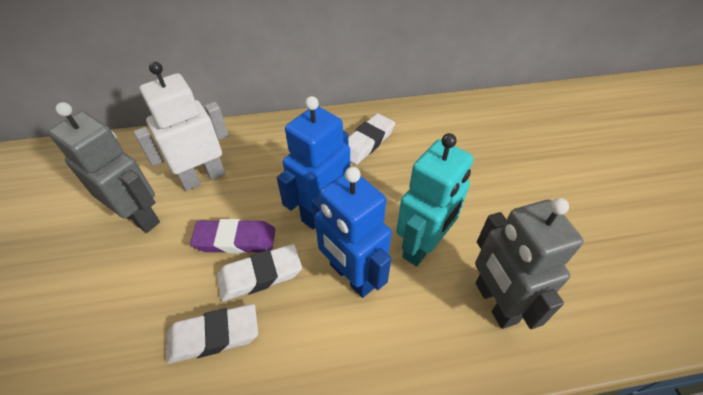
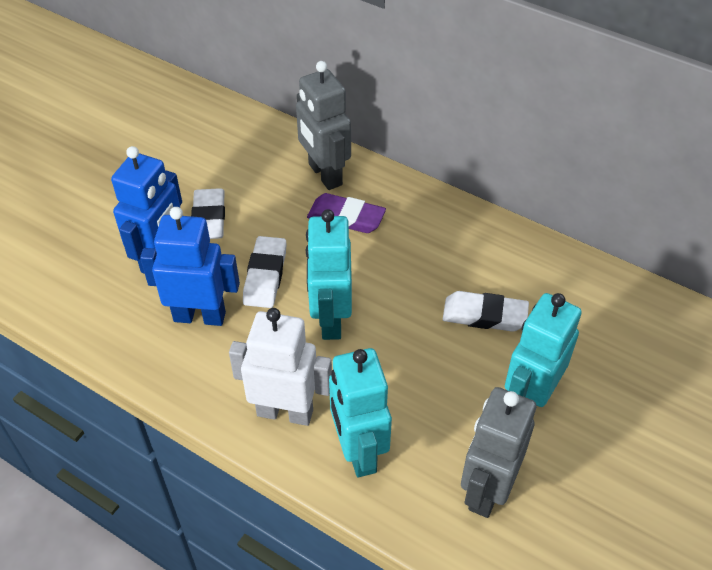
turquoise robot: [396,133,473,266] = 1 -> [306,209,352,340] [329,348,392,477] [505,293,582,407] = 3

